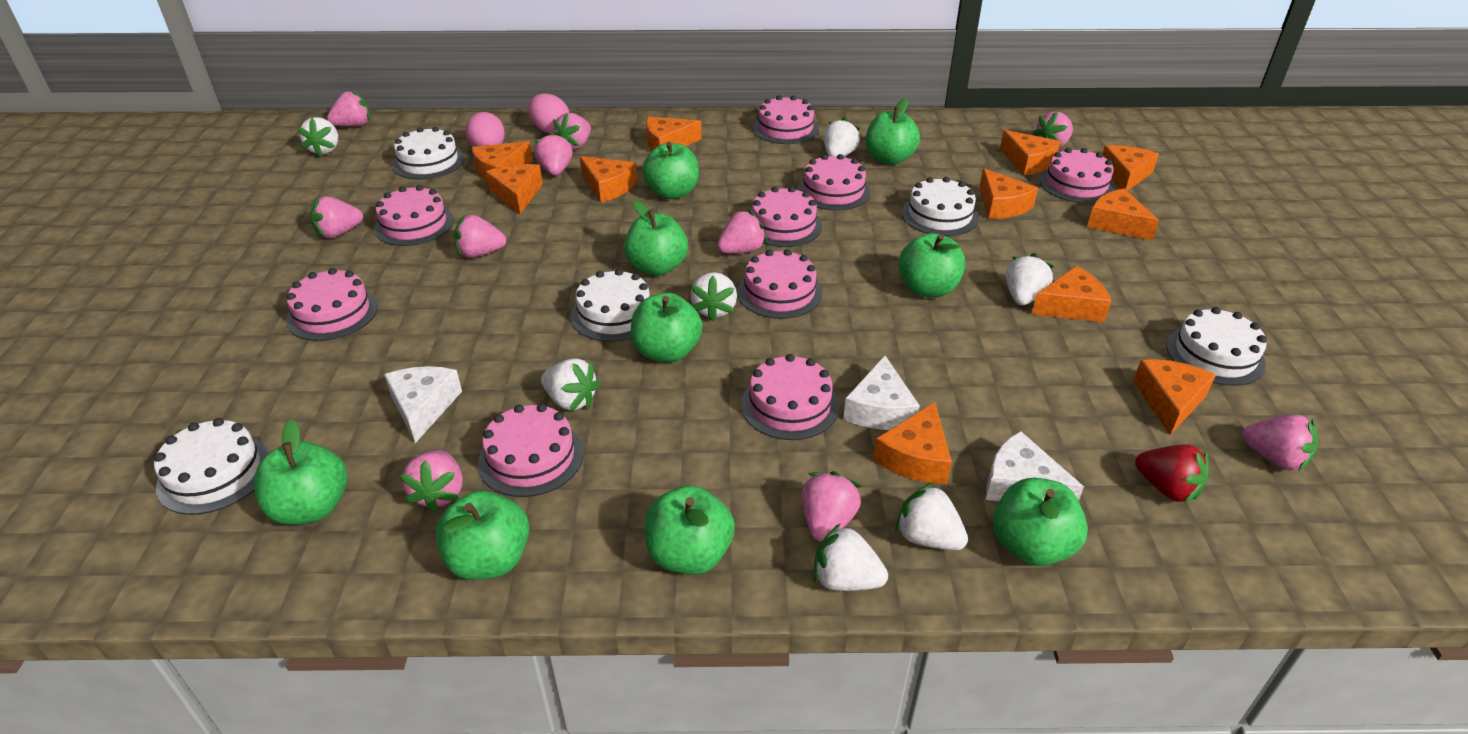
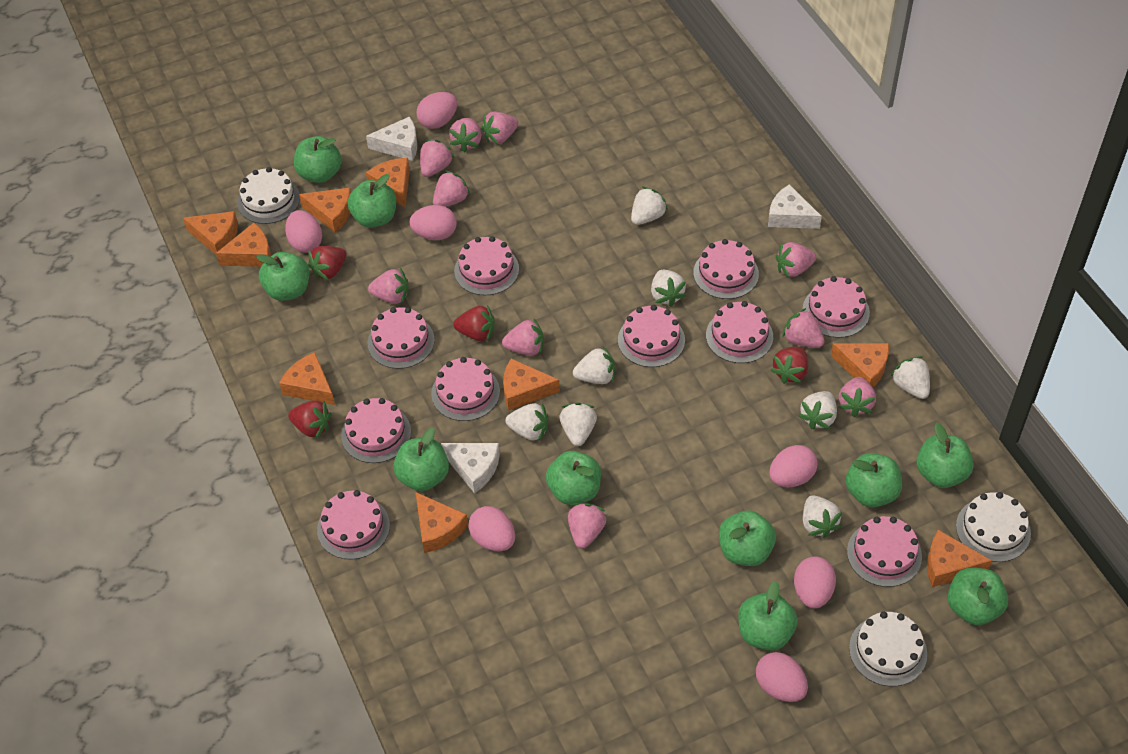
green apple: [254,419,347,525] [435,491,530,580] [624,200,688,276] [631,293,702,363] [642,142,699,199] [644,485,735,574] [866,98,920,165] [898,233,966,298] [993,477,1088,566] = 9 -> [256,252,310,301] [294,136,342,183] [348,174,396,228] [393,428,449,491] [546,451,601,505] [719,510,776,566] [738,581,798,651] [845,453,902,507] [916,423,974,488] [948,568,1008,625] = 10
orange cheese: [472,141,533,181] [486,164,543,214] [580,156,637,203] [646,117,702,151] [873,402,952,484] [979,168,1038,219] [1000,130,1061,175] [1032,266,1111,322] [1087,189,1159,241] [1102,145,1159,191] [1133,359,1216,435] = 11 -> [183,211,238,255] [216,223,271,267] [279,352,335,405] [299,188,351,233] [366,158,410,208] [415,492,468,553] [503,358,560,411] [831,343,889,387] [927,530,992,587] = 9
pink cake: [286,268,378,341] [374,185,454,246] [478,404,584,497] [737,249,822,319] [741,354,839,440] [752,187,822,247] [753,95,819,144] [797,154,870,211] [1040,148,1115,203] = 9 -> [317,490,390,560] [341,398,411,463] [368,307,435,369] [431,357,500,421] [454,236,519,295] [618,305,685,367] [693,239,759,299] [706,301,773,363] [803,276,870,338] [847,516,922,587] = 10
pink egg: [465,112,505,147] [528,93,569,133] = 2 -> [285,210,322,253] [409,205,457,240] [416,92,457,129] [468,506,515,551] [756,652,808,702] [769,445,817,487] [794,556,836,608] = 7
red strawberry: [1135,444,1209,504] = 1 -> [288,400,332,439] [308,246,347,281] [453,305,494,341] [771,347,808,384] = 4
white cake: [154,418,270,515] [393,127,464,180] [571,269,650,342] [902,177,979,236] [1167,307,1267,386] = 5 -> [237,167,300,224] [849,611,927,686] [956,492,1031,562] = 3
white strawberry: [297,117,338,157] [541,358,600,411] [690,272,737,322] [814,523,888,591] [824,118,860,156] [895,483,968,550] [1006,253,1054,305] = 7 -> [505,403,549,442] [560,403,597,446] [573,347,615,384] [631,187,668,225] [651,270,686,307] [798,391,837,429] [803,495,842,538] [890,356,930,399] = 8

